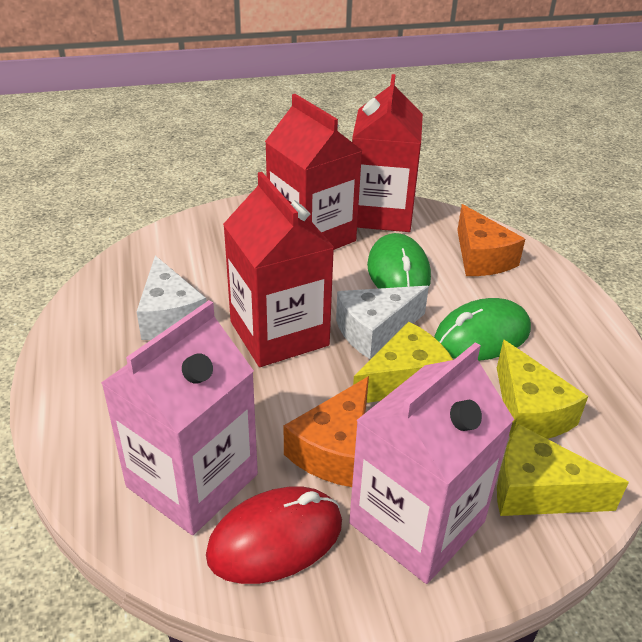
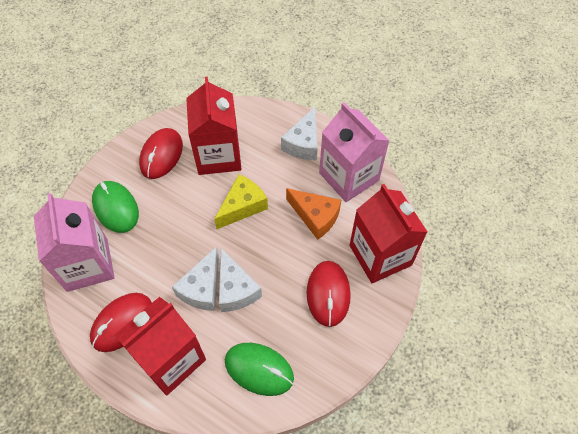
orange cheese: [284,376,369,487] [457,204,525,276] = 2 -> [286,188,341,240] = 1
red mouse: [206,487,342,584] = 1 -> [90,293,152,352] [139,128,183,179] [307,261,351,327] = 3
white cheese: [137,256,206,340] [336,286,429,359] = 2 -> [172,246,219,311] [219,248,262,312] [281,107,318,160] = 3
yellow cheese: [353,322,453,403] [497,340,588,439] [497,424,629,516] = 3 -> [214,174,268,229] = 1

